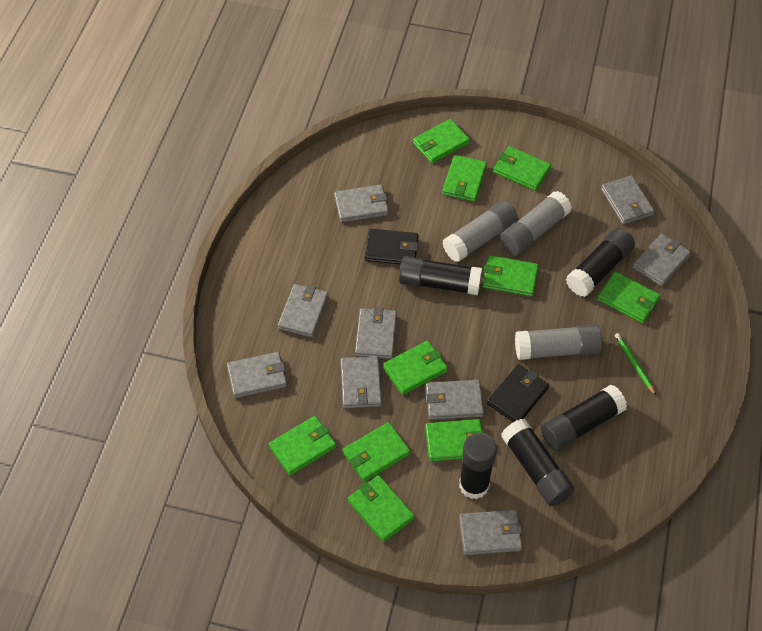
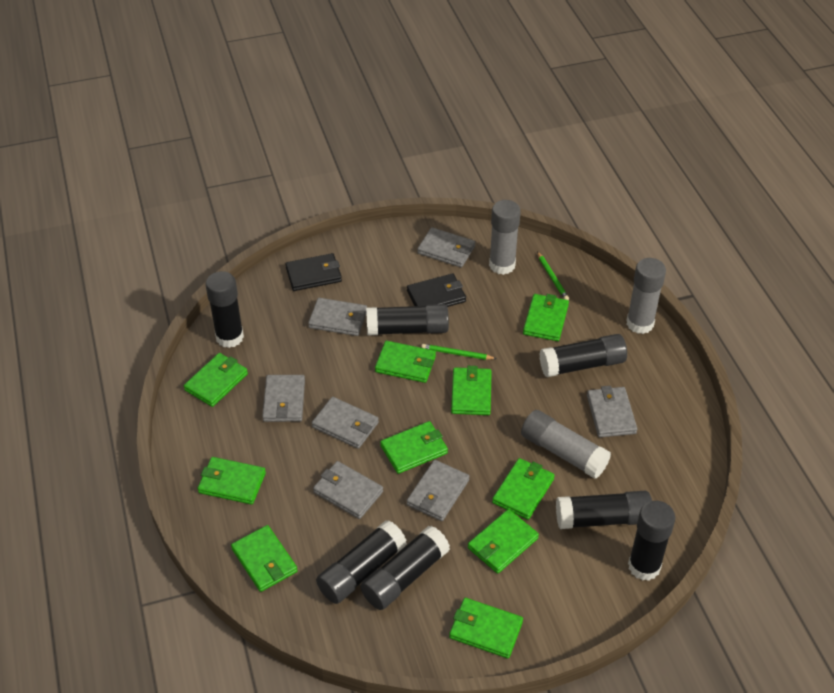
black glue stick: [399,256,482,295] [459,433,497,499] [501,419,575,506] [541,385,627,451] [566,228,635,297] = 5 -> [205,271,244,348] [316,520,407,604] [360,525,450,610] [366,304,449,336] [540,334,627,377] [556,491,652,529] [628,501,675,581] = 7
green pencil: [615,333,656,395] = 1 -> [421,344,496,360] [537,251,569,300] = 2
grey wallet: [227,352,287,398] [278,284,329,338] [334,185,389,222] [341,356,382,408] [355,307,397,359] [426,380,484,420] [459,510,523,555] [601,175,654,224] [632,233,691,287] = 9 -> [262,375,305,422] [308,298,367,336] [312,397,379,449] [313,461,383,519] [407,460,470,521] [417,227,475,268] [587,386,637,437] = 7

